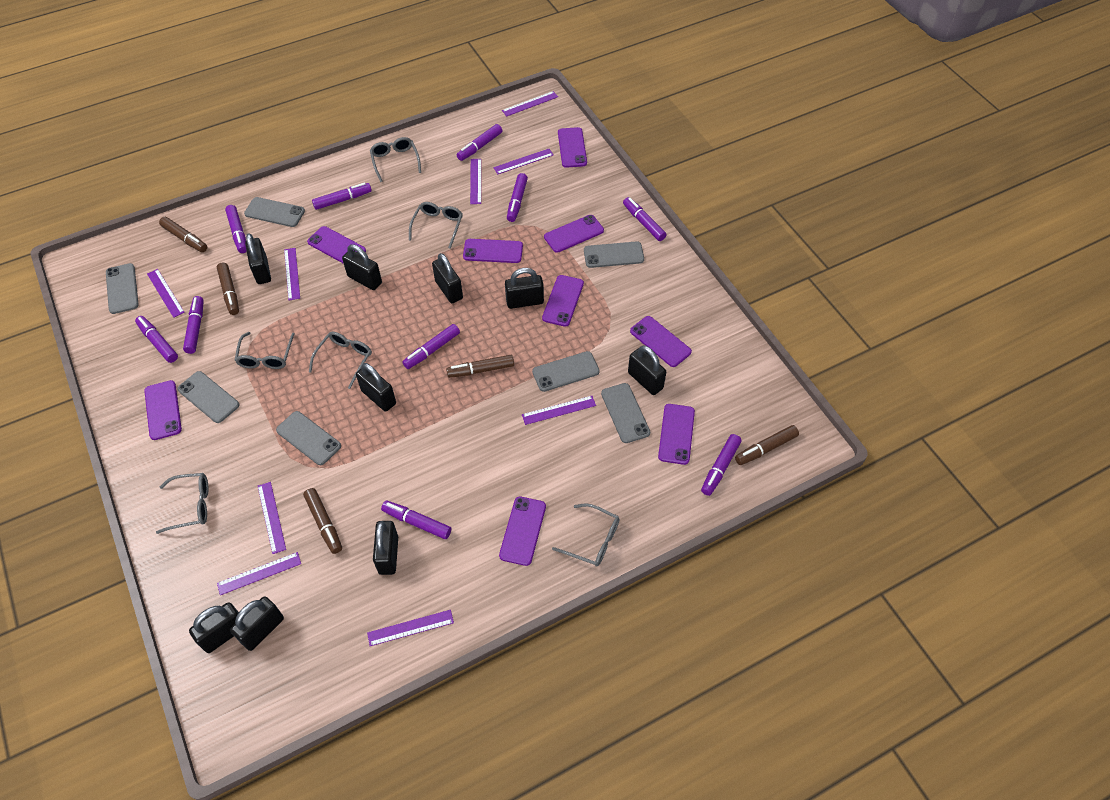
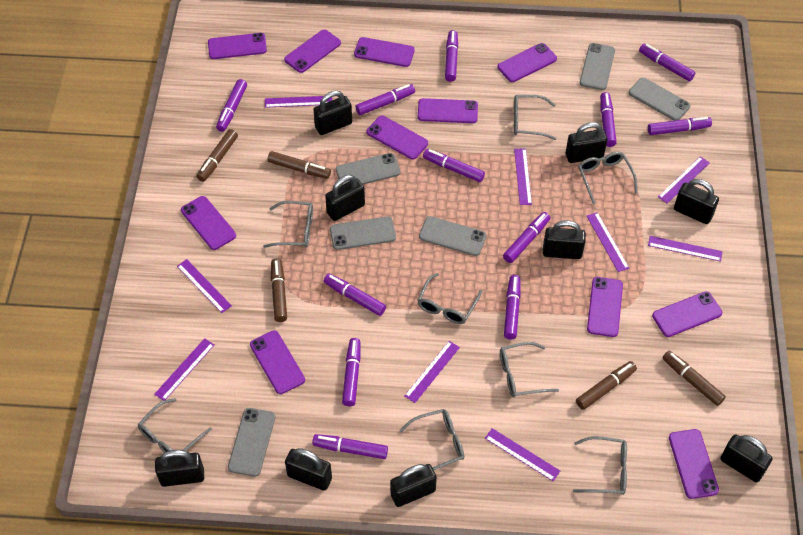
grey glasses: [156,473,208,534] [235,332,295,369] [309,332,372,389] [370,137,421,182] [409,202,463,249] [552,504,620,567] = 6 -> [137,398,212,453] [263,201,313,248] [399,409,464,470] [417,273,482,324] [500,342,559,397] [514,95,556,140] [573,436,627,495] [578,152,638,204] = 8
grey phone: [106,263,139,314] [177,371,239,423] [244,197,305,227] [276,411,341,465] [532,351,600,392] [584,241,644,268] [601,383,650,443] = 7 -> [228,408,275,477] [330,216,396,250] [336,153,401,186] [419,216,486,256] [580,43,615,90] [629,78,691,121] = 6
purple marker: [135,316,178,363] [183,296,204,354] [225,205,247,253] [312,183,372,210] [381,501,451,539] [402,324,460,369] [457,124,502,161] [507,173,528,222] [623,197,667,241] [701,434,742,496] = 10 -> [216,79,247,132] [312,434,388,459] [324,274,386,316] [342,338,360,406] [356,84,415,115] [423,149,485,182] [445,30,458,82] [503,212,550,263] [504,275,521,339] [600,92,617,147] [639,44,695,81] [648,117,712,135] = 12
purple phone: [144,380,182,440] [307,226,366,264] [463,239,523,263] [499,496,546,566] [542,275,584,327] [544,215,604,253] [558,127,587,168] [630,316,692,367] [658,404,695,465] = 9 -> [181,196,236,250] [208,33,267,59] [250,330,305,394] [284,30,341,73] [354,37,415,67] [366,116,428,159] [418,98,478,123] [498,43,557,82] [587,277,623,337] [652,291,722,337] [669,429,719,499] = 11

